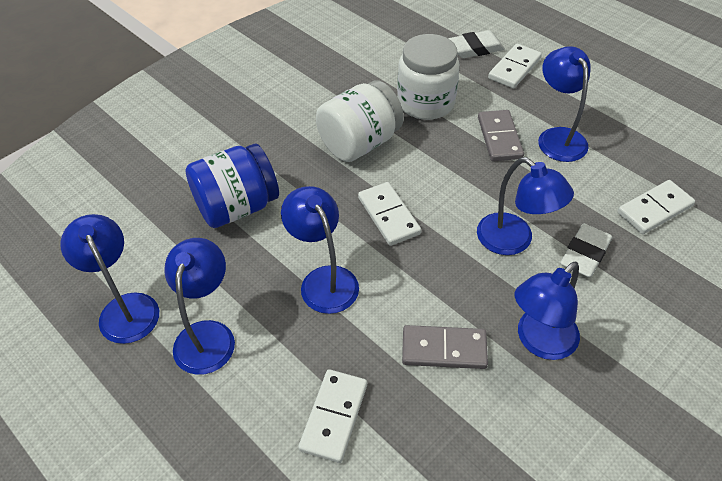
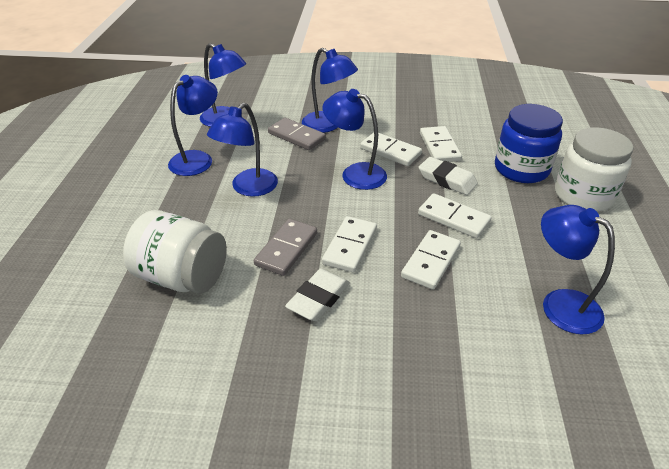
white domino: [298,369,367,463] [358,182,421,246] [488,44,542,88] [617,180,695,234] = 4 -> [322,216,377,273] [360,132,422,166] [401,230,461,290] [418,193,492,238] [420,126,462,162] = 5

